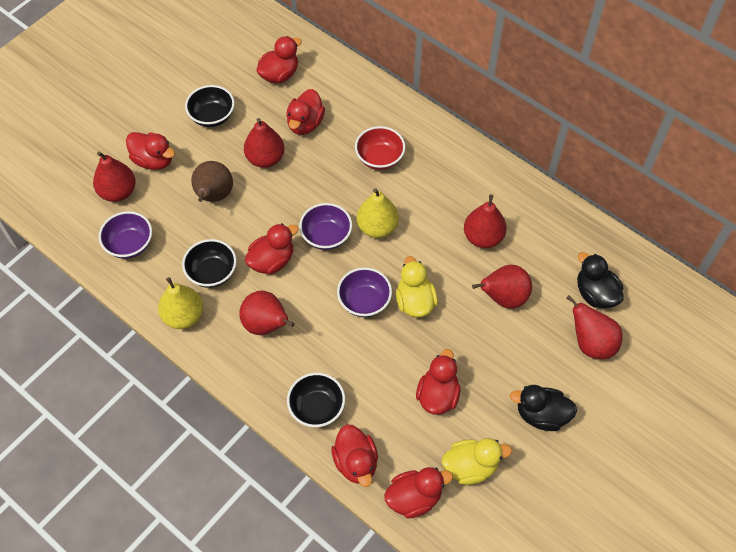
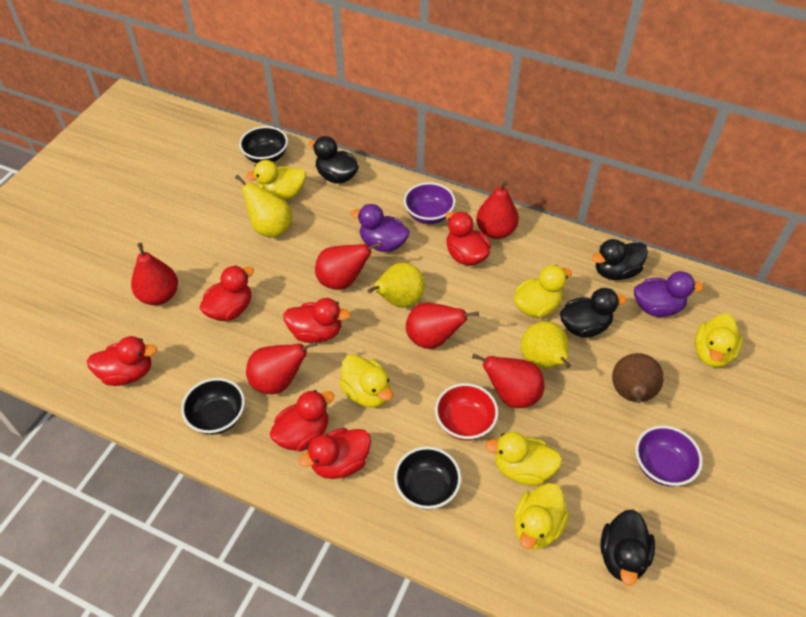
black duck: [510,385,577,431] [577,252,624,308] = 2 -> [309,136,359,184] [560,288,626,338] [592,239,648,280] [600,510,655,586] = 4
purple bowl: [99,211,152,259] [299,203,352,250] [337,267,392,317] = 3 -> [404,182,456,224] [635,425,703,487] = 2
purple duck: none = 0 -> [351,204,410,252] [634,271,704,317] = 2
red duck: [126,132,175,170] [245,223,298,275] [256,36,302,84] [286,89,325,135] [331,425,378,487] [384,467,453,518] [416,349,461,415] = 7 -> [87,336,157,386] [199,265,254,321] [270,390,334,452] [283,298,350,343] [299,428,371,479] [445,212,491,266] = 6
yellow duck: [396,256,438,318] [442,438,512,485] = 2 -> [246,160,306,200] [339,354,393,408] [485,432,562,486] [514,265,572,318] [514,483,569,549] [695,314,743,367] = 6
yellow pear: [158,277,203,329] [357,188,399,238] = 2 -> [235,175,292,238] [368,262,425,308] [521,321,571,369] = 3

